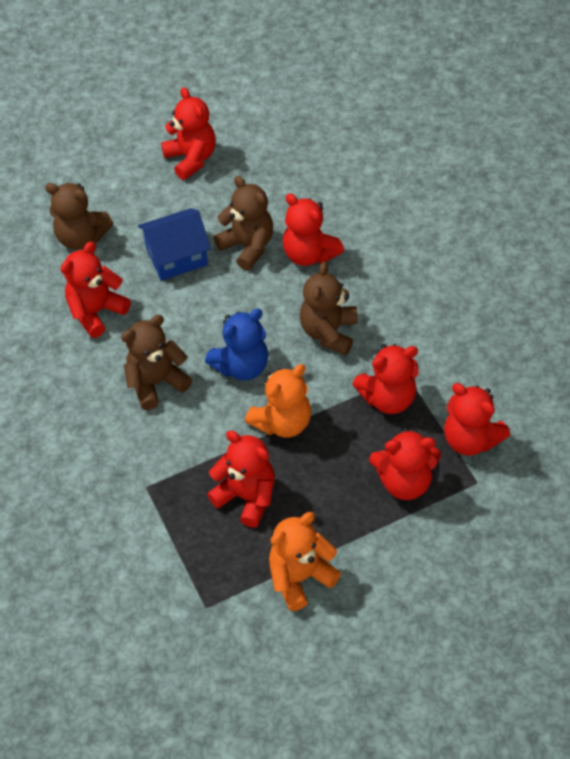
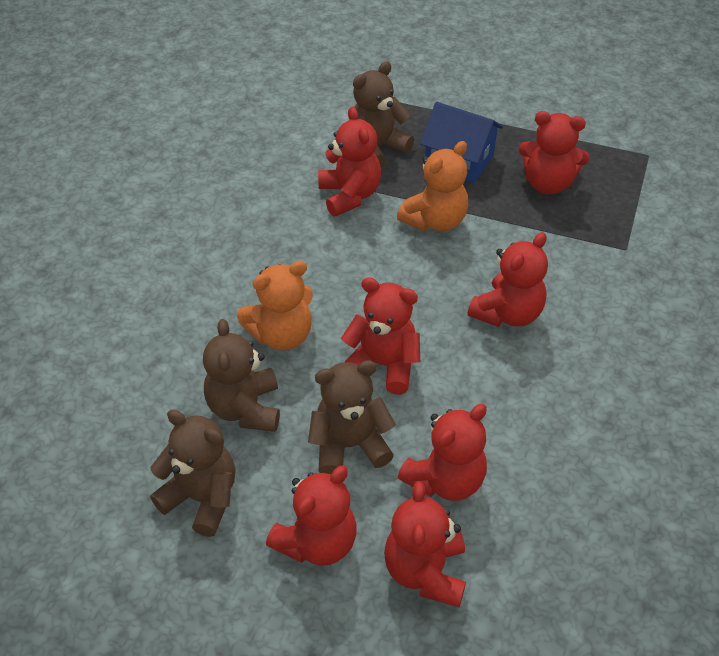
blue teddy bear: [205,309,268,381] = 1 -> none = 0

